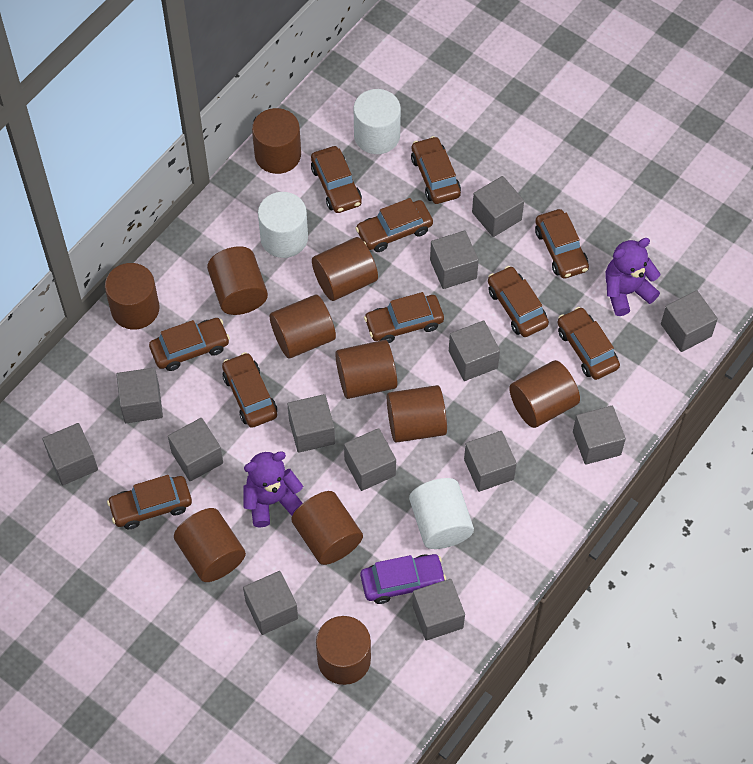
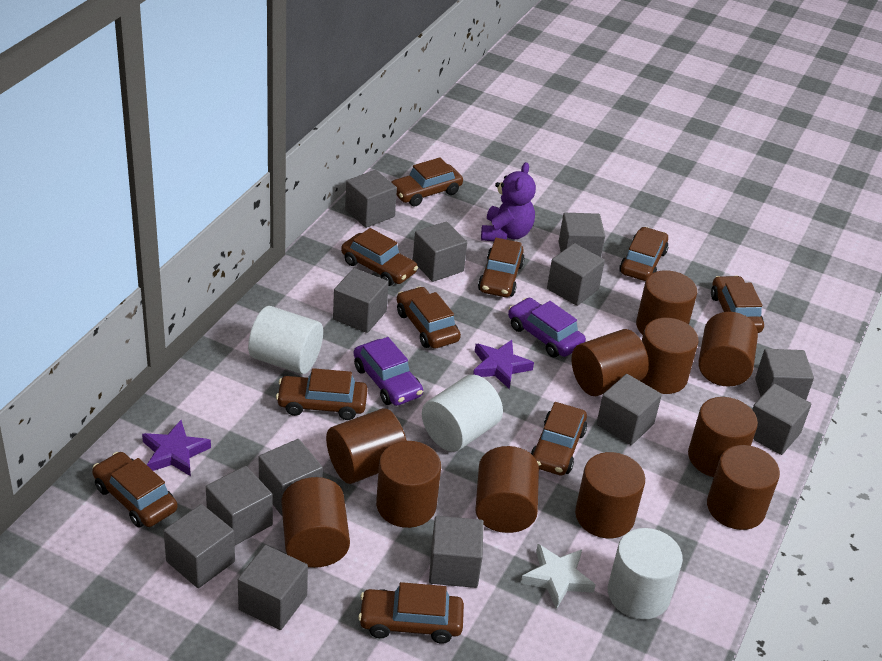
purple car: [360,554,446,604] = 1 -> [354,337,423,406] [508,298,586,357] = 2
purple star: none = 0 -> [142,420,211,476] [473,340,534,389] = 2
purple teddy bear: [243,451,303,528] [605,238,660,316] = 2 -> [481,162,536,241] = 1
white star: none = 0 -> [521,544,596,610] = 1

